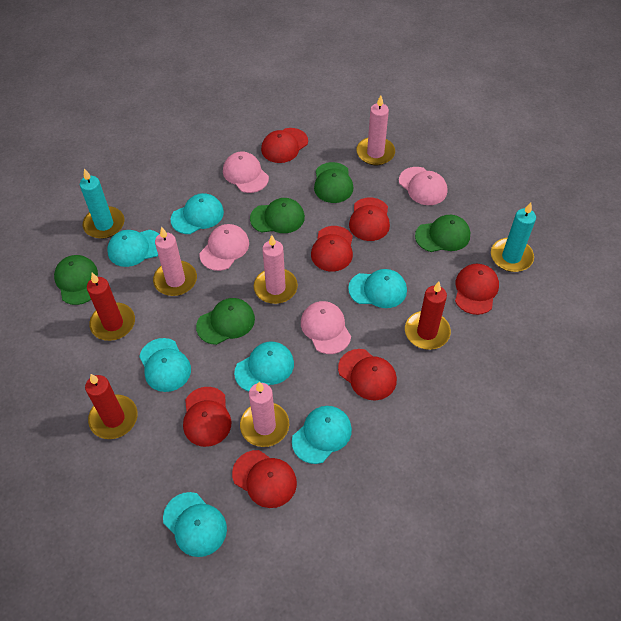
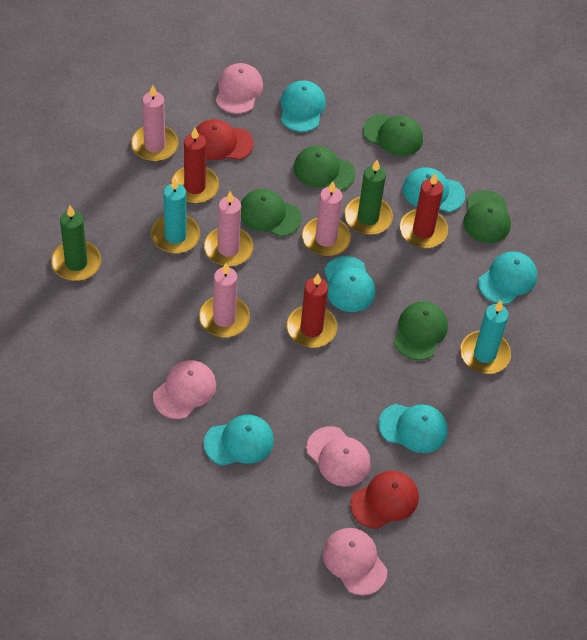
green candle: none = 0 -> [51,206,101,281] [344,160,393,235] = 2
red cap: [183,387,231,447] [232,450,297,508] [261,128,308,163] [311,226,353,272] [338,349,397,401] [349,197,390,241] [455,264,499,315] = 7 -> [196,119,254,160] [350,471,419,529] = 2
turquoise cap: [107,230,159,267] [139,338,191,392] [163,492,227,557] [171,193,224,234] [234,342,294,391] [292,406,352,464] [348,269,407,308] = 7 -> [204,414,274,466] [281,80,326,132] [324,256,375,312] [378,404,448,453] [403,167,465,212] [478,251,537,304] = 6

